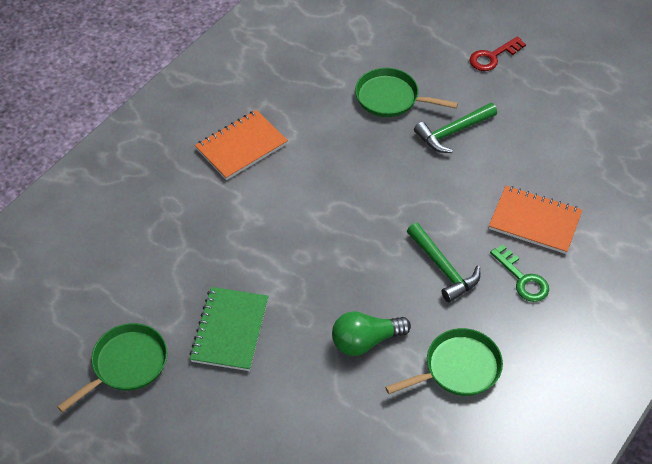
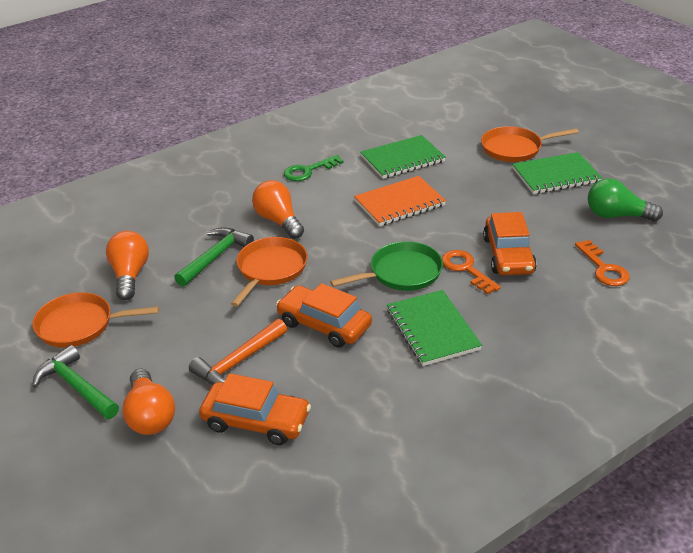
green notebook: [189,287,268,371] = 1 -> [360,135,446,179] [387,290,482,366] [512,152,602,194] = 3
green pan: [57,323,167,412] [355,68,458,117] [385,328,503,396] = 3 -> [330,241,443,291] = 1
orange car: none = 0 -> [199,373,311,445] [276,283,372,348] [483,212,537,275] = 3
orange hammer: none = 0 -> [189,319,287,385] = 1
orange key: none = 0 -> [442,250,501,294] [575,240,630,286] = 2
orange light bulb: none = 0 -> [106,231,149,300] [122,369,175,435] [252,180,304,239] = 3
orange notebook: [195,110,288,180] [489,186,582,254] = 2 -> [354,176,446,226] = 1
orange pan: none = 0 -> [33,292,159,348] [231,237,308,307] [481,126,579,162] = 3
red key: [469,36,526,71] = 1 -> none = 0

